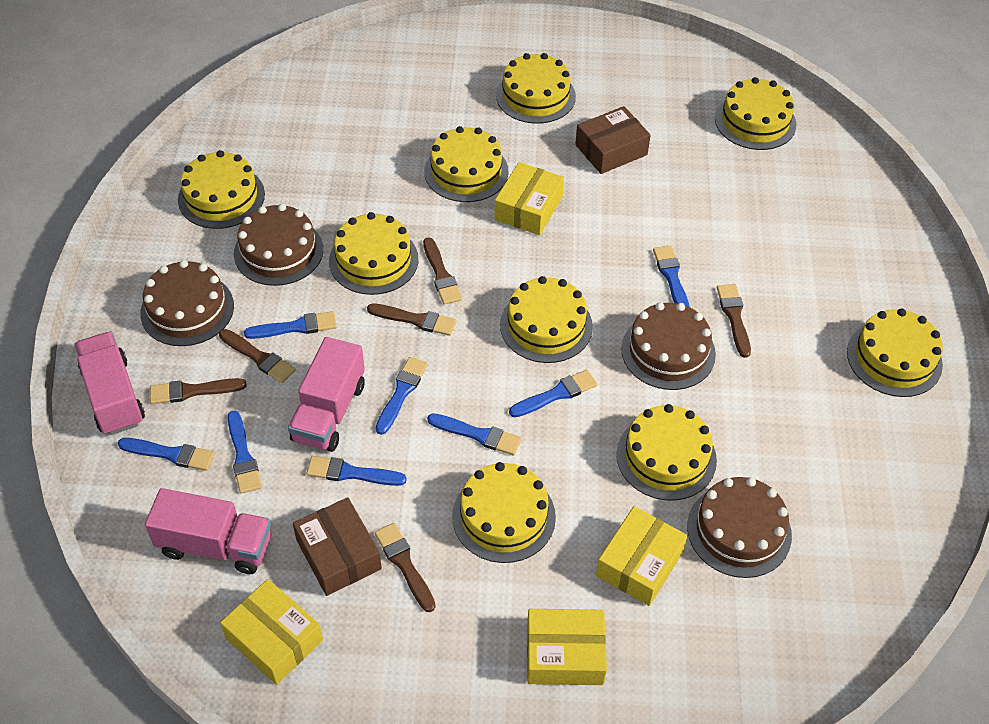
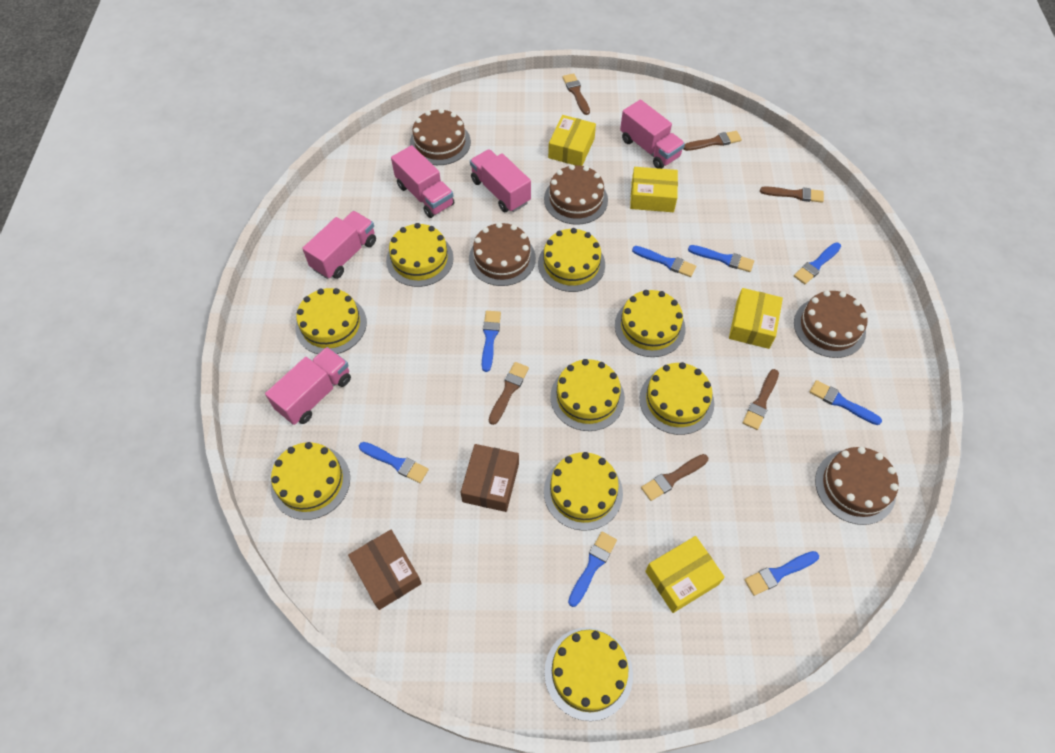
brown cake: [140,260,234,346] [234,204,323,286] [621,302,716,390] [687,477,792,578] = 4 -> [410,108,471,165] [469,222,536,286] [544,165,608,225] [794,290,868,358] [815,447,899,525] = 5
pink truck: [75,332,145,435] [145,488,271,574] [288,337,365,452] = 3 -> [265,347,351,425] [302,211,376,279] [391,145,454,218] [470,149,531,212] [620,100,685,169] = 5

